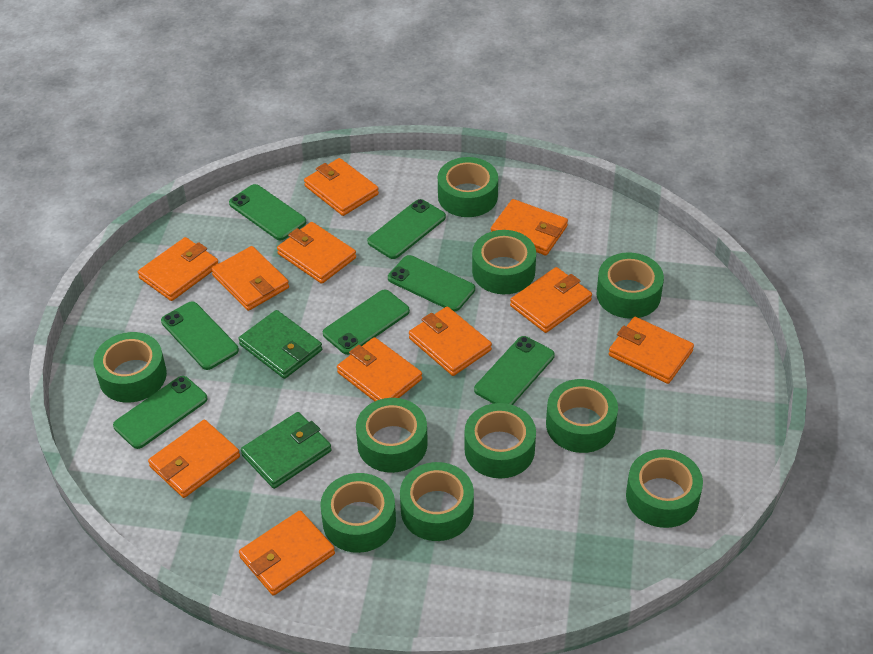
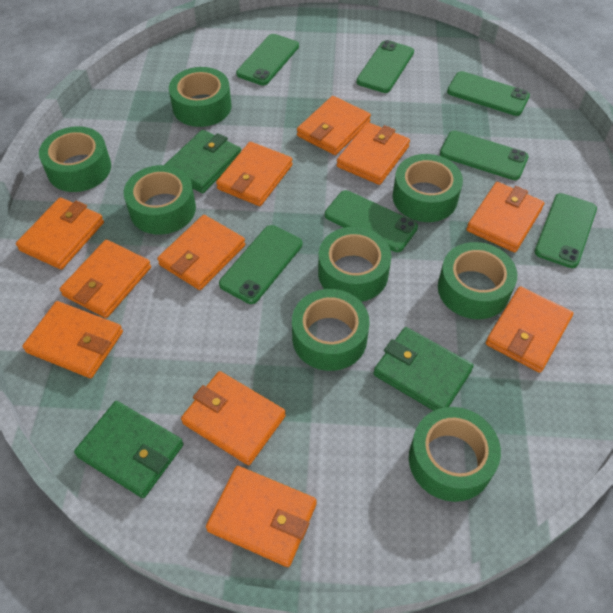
green tape: [93,332,167,403] [320,473,396,553] [356,398,428,473] [400,462,474,541] [438,157,498,217] [464,403,536,479] [472,230,536,294] [546,379,618,453] [596,252,664,319] [626,449,703,528] = 10 -> [39,126,111,192] [124,165,196,235] [169,67,232,127] [292,289,370,371] [318,227,392,302] [393,154,463,222] [409,407,501,502] [438,242,517,319] = 8
green wallet: [238,310,322,379] [241,412,332,489] = 2 -> [74,401,184,498] [164,130,241,193] [373,327,474,411] = 3

